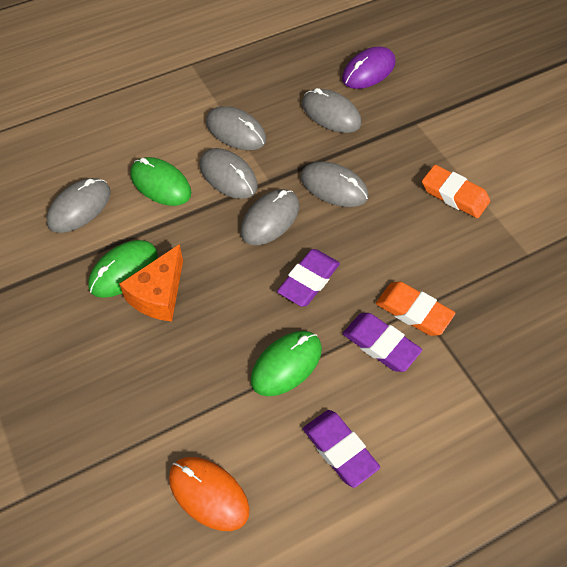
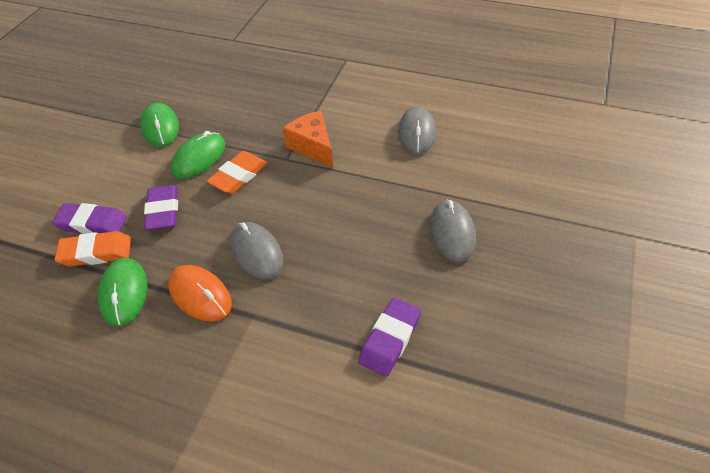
grey mouse: [46,178,111,233] [200,148,258,199] [206,106,266,150] [241,189,299,245] [300,161,369,207] [302,88,361,133] = 6 -> [230,222,283,279] [398,107,436,155] [430,200,476,262] = 3
purple mouse: [342,47,396,89] = 1 -> none = 0

